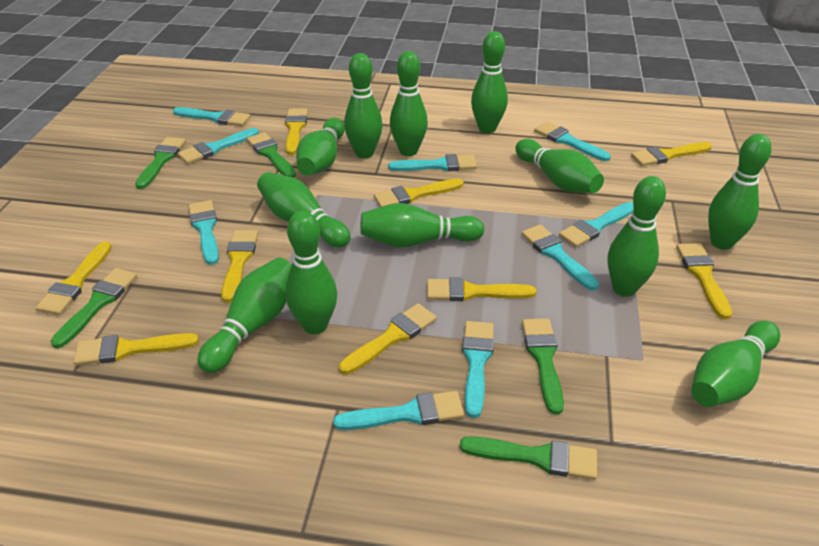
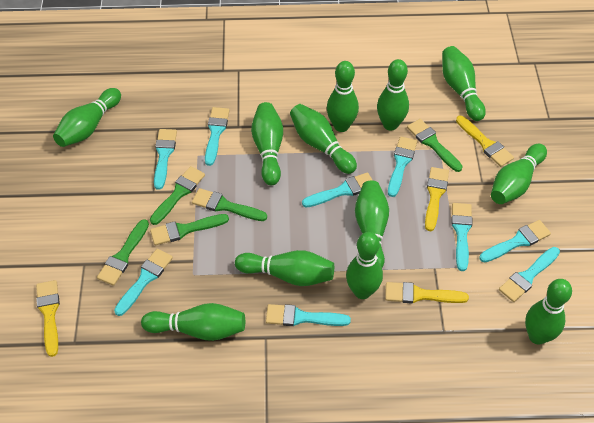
yellow brush: [35,241,112,315] [73,333,199,365] [221,230,258,303] [285,108,308,155] [339,303,437,374] [374,178,464,207] [427,277,536,301] [631,142,712,166] [676,243,732,319] = 9 -> [36,280,60,357] [385,282,469,303] [425,167,449,231] [456,116,514,167] = 4

